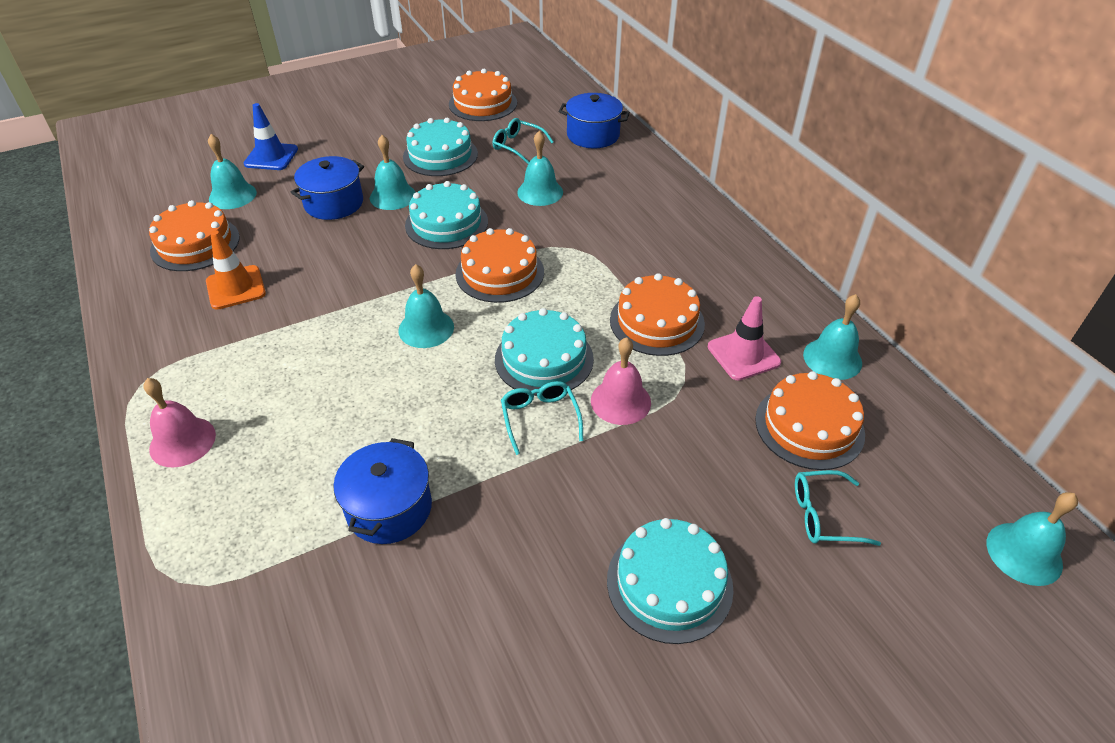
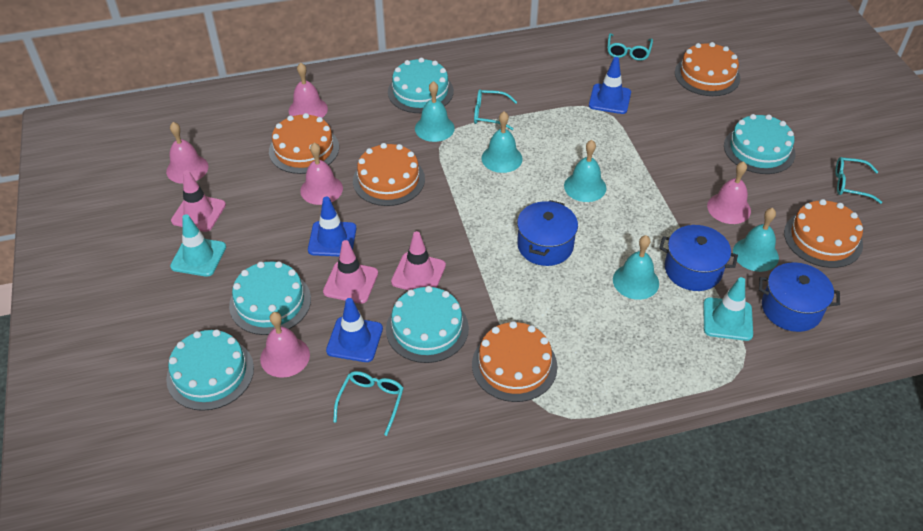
blue traffic cone: [244,103,298,170] = 1 -> [308,197,357,256] [326,298,383,362] [589,57,631,114] = 3
orange traffic cone: [206,230,266,310] = 1 -> none = 0
pink bell: [143,378,216,467] [591,337,651,425] = 2 -> [166,122,208,184] [260,312,310,378] [289,63,328,118] [300,143,343,205] [707,161,751,224] = 5
pink traffic cone: [708,296,781,381] = 1 -> [171,170,226,232] [323,240,378,304] [391,231,446,290] = 3
turquoise bell: [208,134,257,209] [370,135,416,210] [398,264,454,348] [517,131,563,206] [803,294,862,380] [987,492,1078,586] = 6 -> [415,81,455,142] [481,111,523,173] [564,140,606,202] [613,235,659,300] [733,208,779,272] = 5
turquoise cake: [403,118,478,176] [405,181,488,249] [495,308,594,396] [607,518,734,644] = 4 -> [166,329,254,411] [229,261,311,335] [386,286,469,363] [388,58,454,113] [724,114,795,174] = 5
turquoise glasses: [492,118,554,164] [501,381,583,455] [795,470,881,546] = 3 -> [333,371,404,436] [474,89,517,130] [607,33,653,61] [835,157,882,204] = 4
turquoise traffic cone: none = 0 -> [170,214,226,277] [703,277,753,341] = 2

